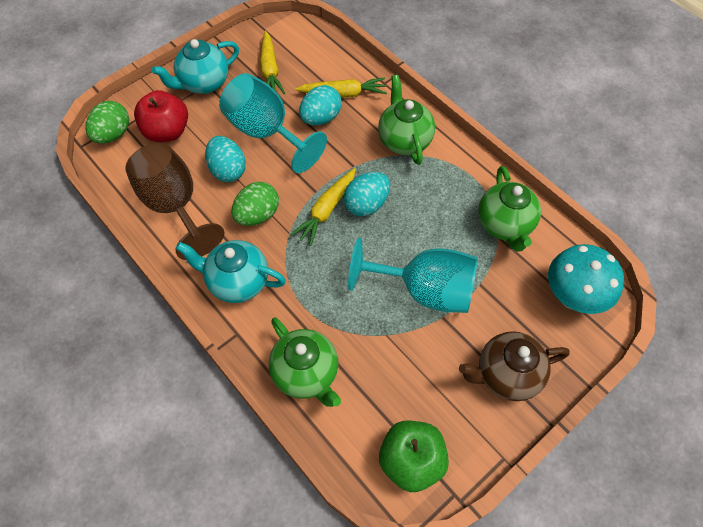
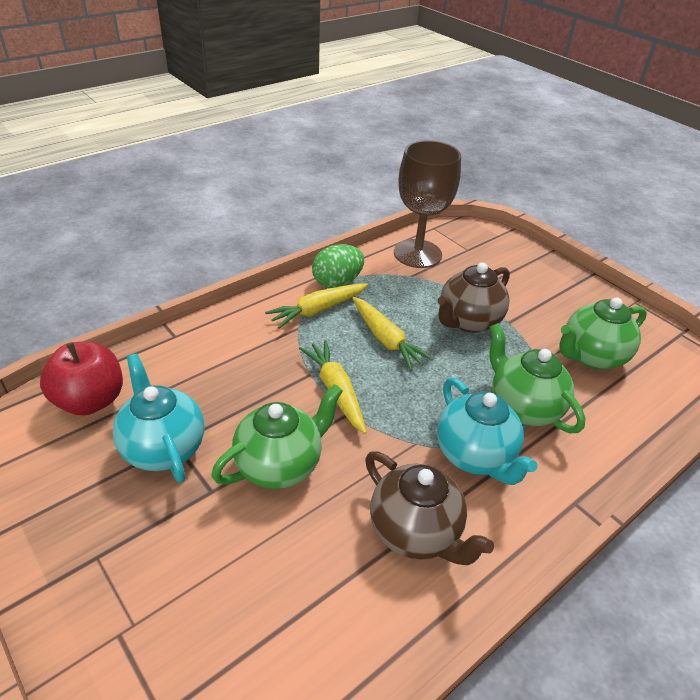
brown teapot: [459,331,570,401] = 1 -> [365,451,494,565] [438,262,510,333] = 2
green apple: [379,421,449,492] = 1 -> none = 0
green egg: [85,101,129,144] [231,182,279,226] = 2 -> [312,244,364,288] = 1
turquoise egg: [205,136,246,182] [299,85,342,125] [343,172,390,216] = 3 -> none = 0
turquoise goblet: [219,73,327,173] [348,238,478,313] = 2 -> none = 0
turquoise mushroom: [548,244,624,314] = 1 -> none = 0

